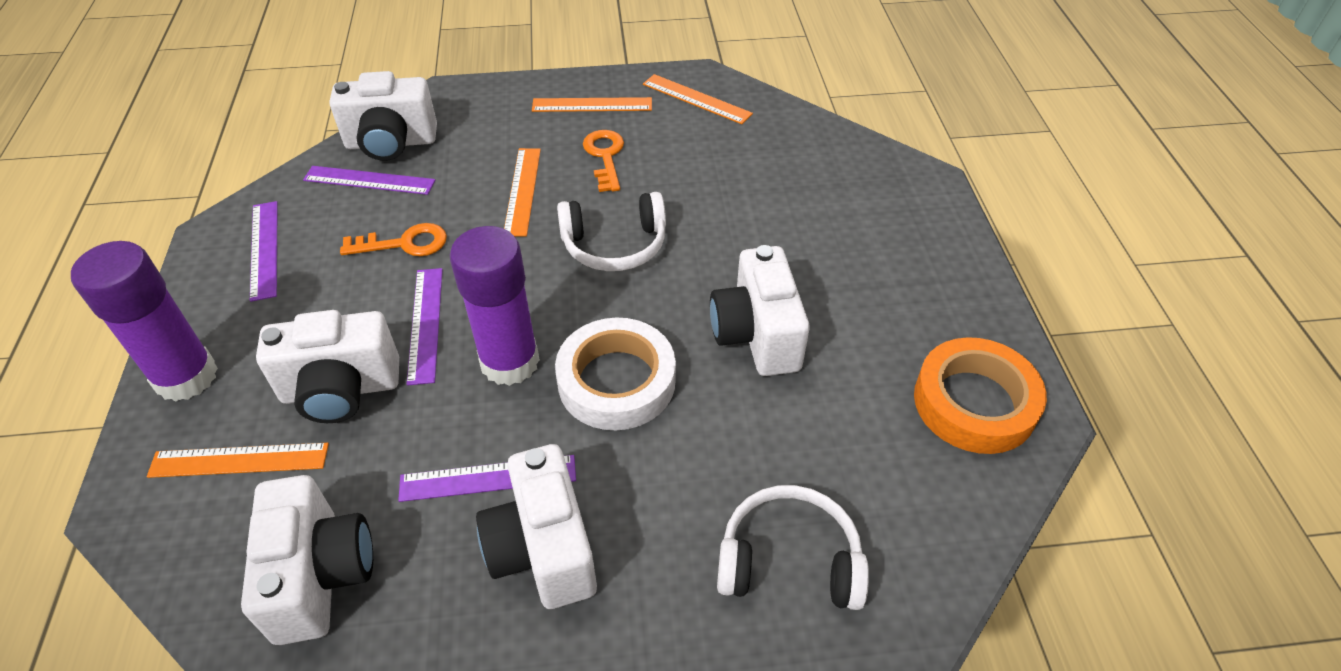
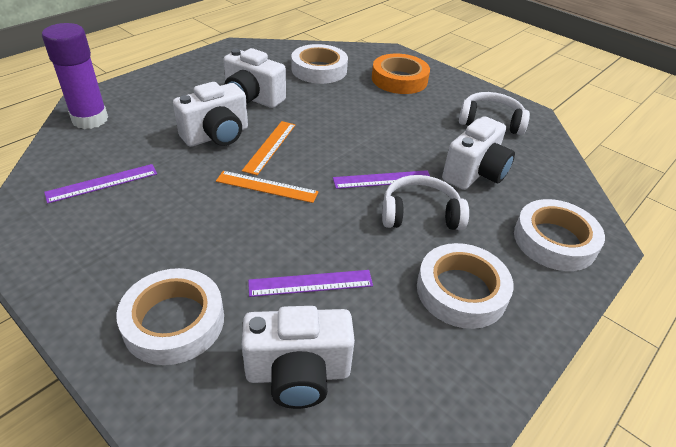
orange key: [340,223,447,256] [583,130,624,192] = 2 -> none = 0
orange ruler: [147,443,329,478] [504,148,541,237] [532,97,652,112] [643,74,753,124] = 4 -> [216,171,319,203] [242,121,296,175] = 2
purple glue stick: [71,241,218,402] [450,226,540,386] = 2 -> [42,23,108,129] = 1
purple ruler: [250,201,278,302] [303,166,435,195] [398,455,576,502] [407,268,443,386] = 4 -> [44,164,157,204] [248,270,373,297] [333,170,430,189] = 3
white camera: [241,475,373,645] [256,310,399,423] [329,71,437,161] [476,444,597,609] [710,245,810,376] = 5 -> [173,82,248,147] [223,48,286,108] [242,306,355,409] [442,116,515,190] = 4
white tape: [555,318,676,430] = 1 -> [116,268,224,365] [291,44,348,84] [417,243,514,329] [514,199,605,271] = 4

